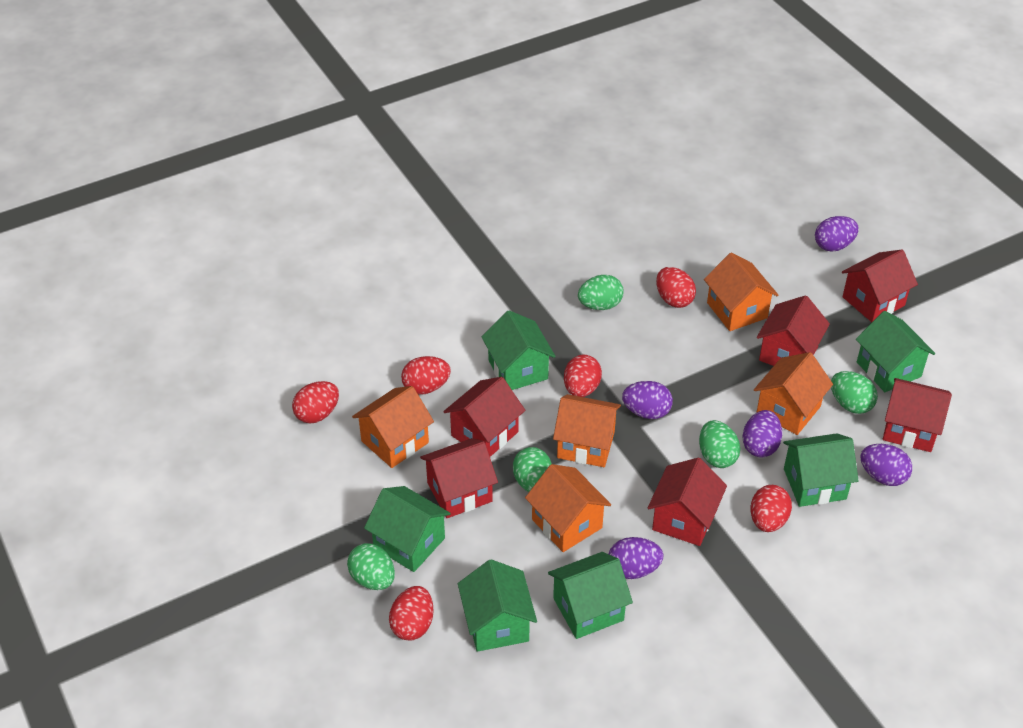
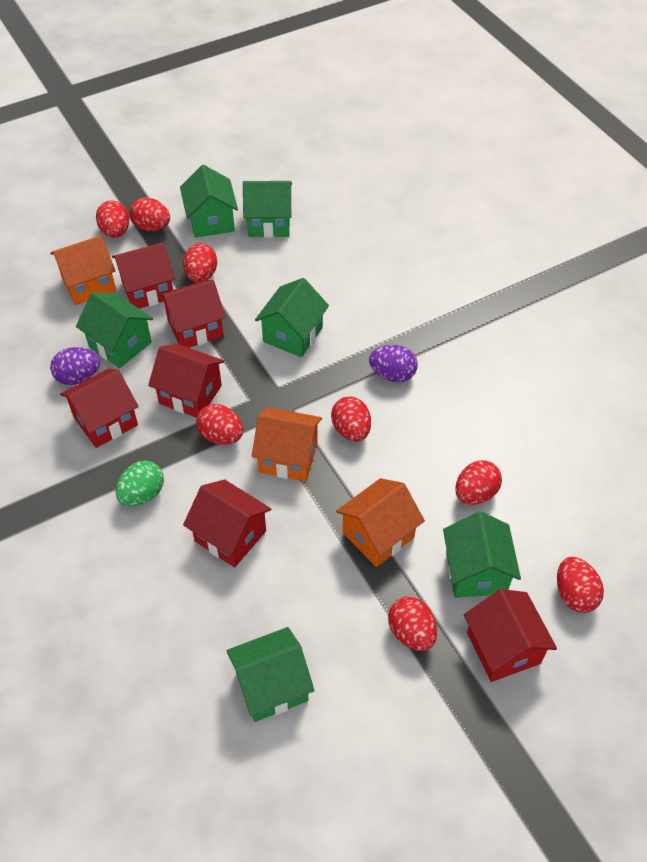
green egg: [347,543,395,590] [513,447,552,492] [578,275,624,310] [699,420,740,468] [831,371,878,414] = 5 -> [115,461,164,506] = 1
orange house: [352,386,434,468] [525,464,611,552] [553,394,621,467] [704,253,778,331] [754,352,833,435] = 5 -> [50,235,116,305] [252,407,322,481] [336,478,425,567] = 3
purple egg: [609,537,663,579] [622,381,673,419] [743,410,782,457] [815,216,859,252] [860,444,912,486] = 5 -> [50,347,100,385] [369,345,418,382] = 2
red egg: [292,381,339,423] [389,586,433,640] [401,356,451,395] [564,354,602,397] [656,267,696,308] [750,485,792,532] = 6 -> [96,200,129,238] [129,198,170,231] [183,243,217,283] [196,404,243,445] [331,396,371,442] [388,597,437,651] [455,460,502,505] [557,557,604,613] = 8

